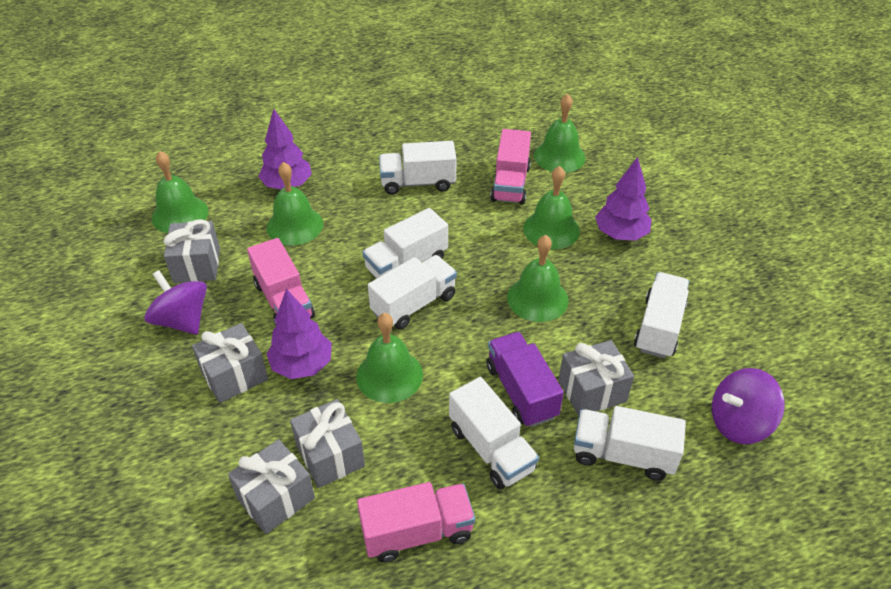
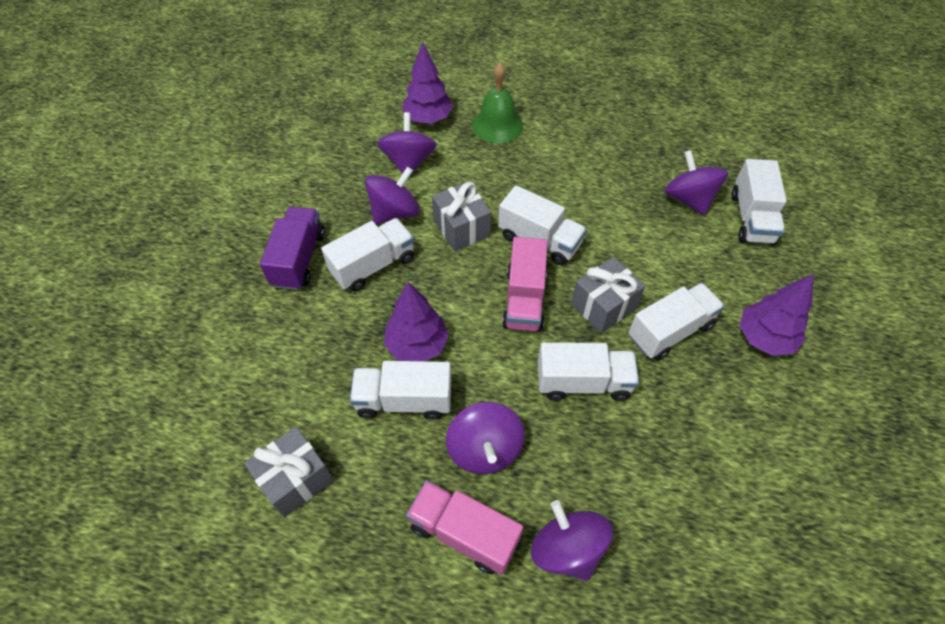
green bell: [152,151,208,233] [267,162,323,245] [356,313,423,403] [507,235,569,322] [523,166,580,249] [534,94,586,173] = 6 -> [472,63,523,143] = 1
grey gift: [163,219,220,283] [192,323,268,403] [228,439,315,534] [290,399,365,488] [559,340,634,416] = 5 -> [244,427,333,517] [432,181,491,251] [571,257,645,333] = 3
pink truck: [247,238,315,326] [357,482,475,563] [490,129,531,205] = 3 -> [406,480,523,575] [502,237,548,332] = 2
purple spinning top: [144,270,207,335] [712,368,785,444] = 2 -> [365,167,420,224] [377,112,437,174] [446,402,525,474] [531,500,613,581] [665,150,728,215] = 5

